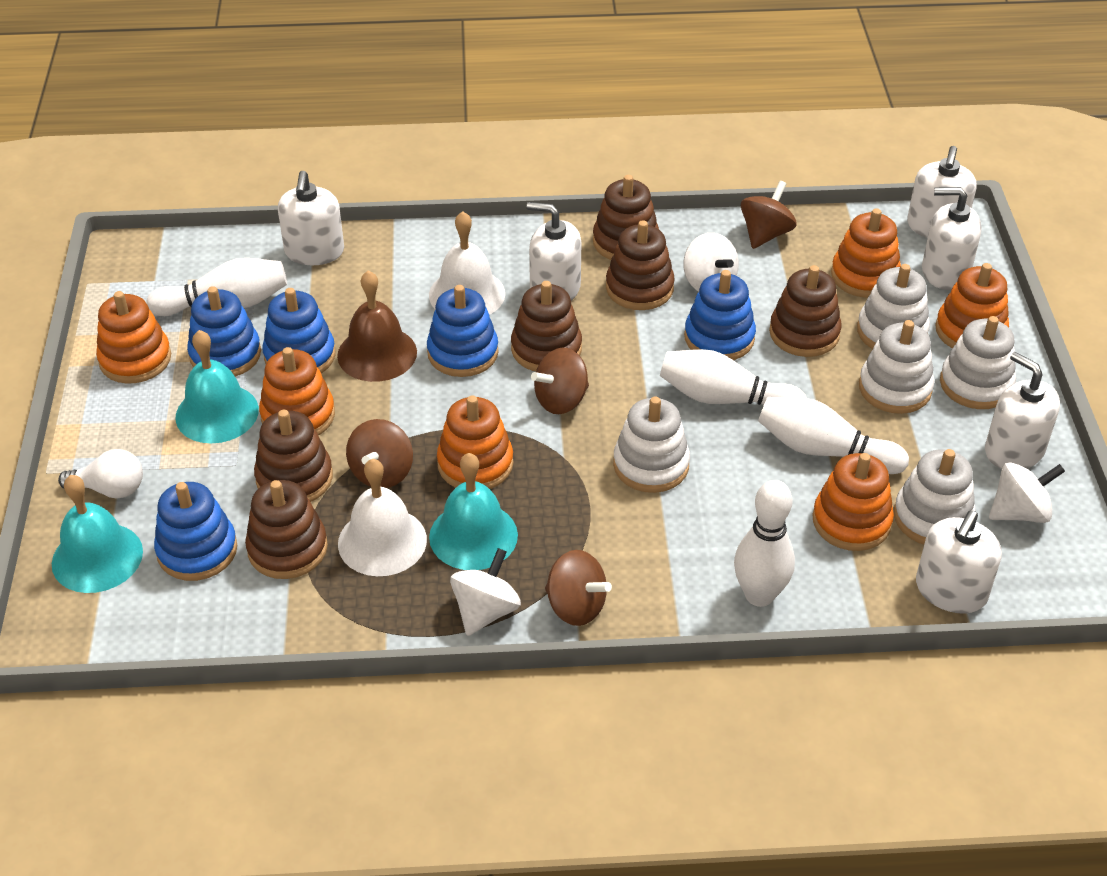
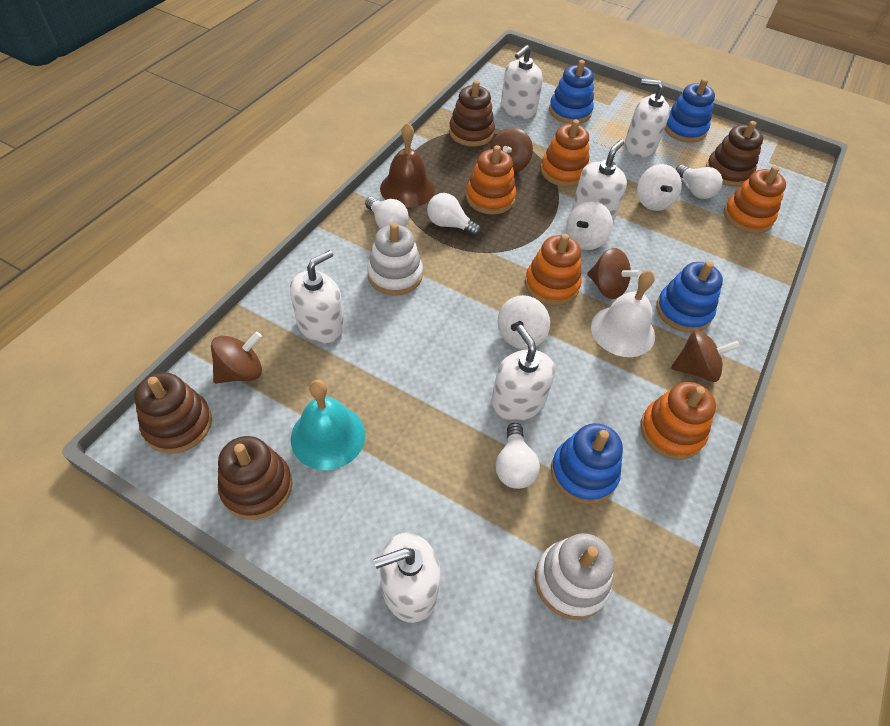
blue stacking toy: [154,482,237,581] [187,286,261,377] [262,288,336,373] [427,285,499,377] [684,270,756,360] = 5 -> [549,60,594,124] [551,423,623,504] [656,261,723,332] [664,78,715,143] = 4
brown stacking toy: [245,480,328,579] [254,410,333,502] [511,281,582,371] [593,175,659,260] [606,220,675,310] [769,265,842,357] = 6 -> [134,372,212,454] [218,436,292,520] [449,80,495,147] [706,121,763,187] = 4
orange stacking toy: [96,291,171,384] [259,347,335,435] [437,395,514,489] [813,453,894,551] [831,208,901,298] [935,263,1009,348] = 6 -> [466,145,516,215] [525,234,582,305] [541,119,589,187] [640,382,716,460] [724,166,786,234] = 5
turquoise bell: [52,475,143,593] [175,330,259,443] [429,453,518,570] = 3 -> [291,380,365,470] = 1
white bell: [338,459,427,576] [429,211,505,315] = 2 -> [591,270,655,357] = 1
white bowling pin: [147,258,287,316] [660,349,807,405] [734,480,795,607] [758,397,909,474] = 4 -> none = 0
white light bulb: [58,449,143,498] = 1 -> [365,197,408,229] [427,193,481,237] [496,423,540,489] [676,164,723,199] = 4
white stacking toy: [613,396,690,493] [857,264,930,349] [859,320,934,414] [894,449,975,544] [940,316,1016,409] = 5 -> [367,223,423,296] [535,533,614,620] = 2

